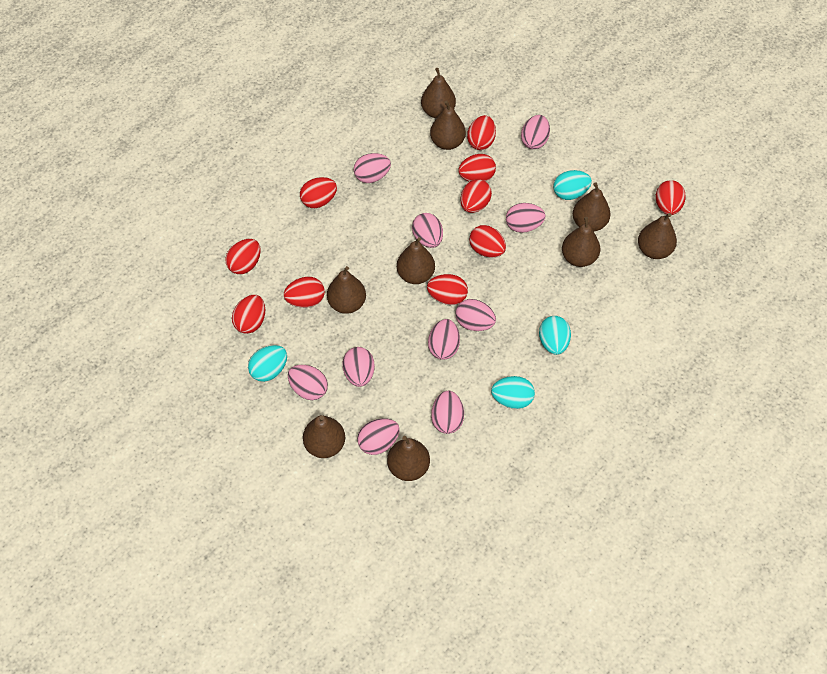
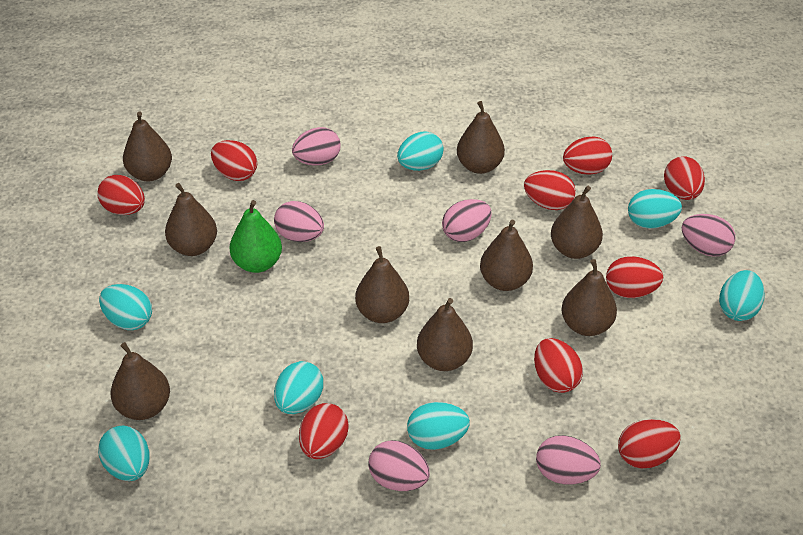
green pear: none = 0 -> [229,200,282,273] = 1
pink egg: [288,365,328,400] [342,347,375,387] [354,153,391,183] [357,418,399,455] [412,213,443,248] [428,319,460,360] [431,391,464,434] [456,299,496,331] [506,203,545,233] [521,115,550,149] = 10 -> [274,201,324,242] [292,127,341,166] [368,440,430,491] [442,199,492,242] [536,435,601,484] [682,214,736,257] = 6
red egg: [225,239,261,274] [232,295,265,334] [284,277,325,308] [300,177,337,208] [427,274,468,305] [458,154,496,182] [460,179,492,213] [467,115,496,150] [469,225,506,257] [656,180,686,215] = 10 -> [97,175,145,215] [211,140,257,181] [299,403,348,459] [524,170,576,210] [534,338,583,393] [563,137,612,175] [606,256,663,298] [618,419,681,468] [664,156,705,200] = 9
turquoise egg: [248,345,287,382] [491,376,535,409] [539,316,571,355] [553,170,592,200] = 4 -> [98,425,150,481] [99,284,152,330] [274,361,323,414] [397,131,444,171] [407,402,470,450] [628,189,682,229] [719,270,765,321] = 7

